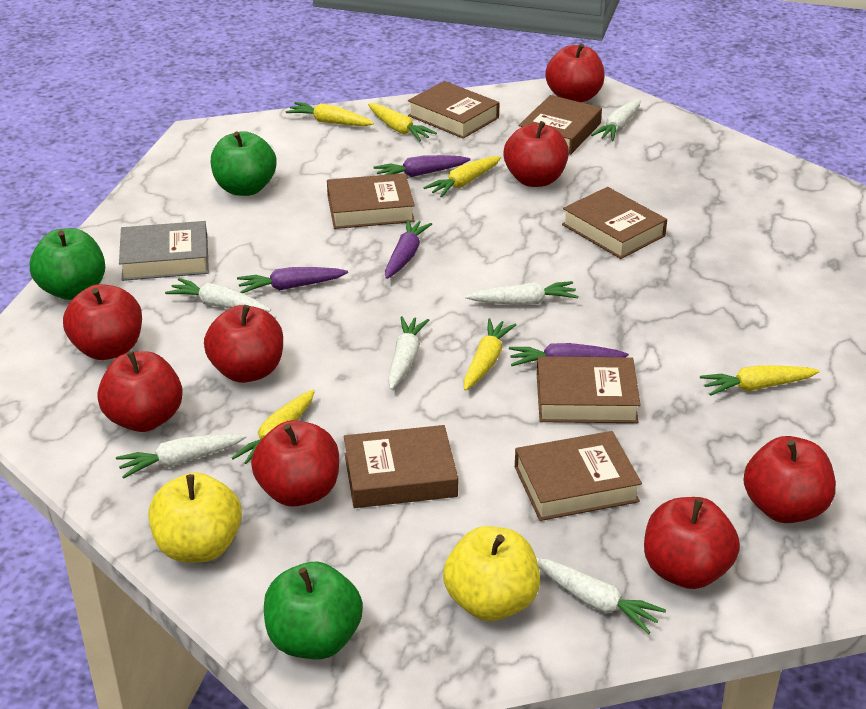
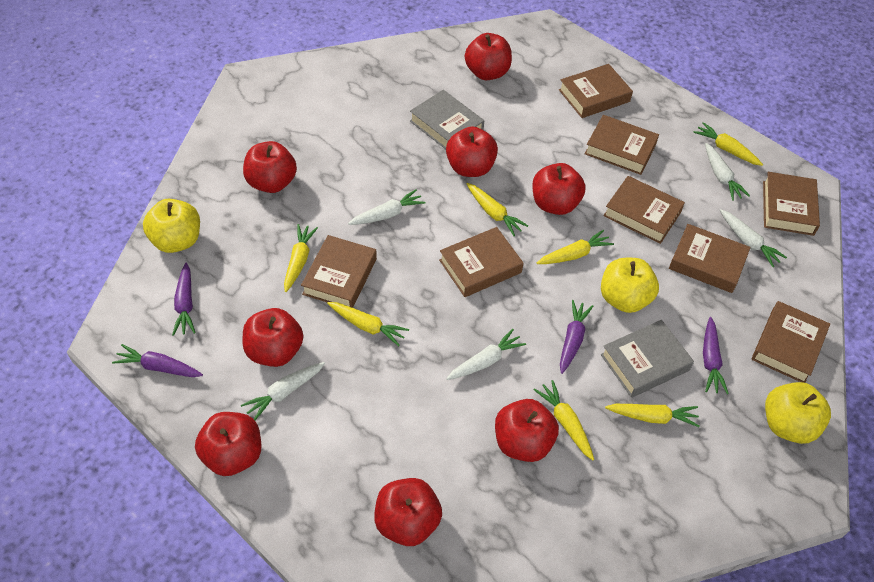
brown book: [327,173,415,229] [344,425,458,508] [408,81,500,139] [515,431,642,521] [519,95,602,155] [537,356,641,423] [562,187,667,259] = 7 -> [301,235,377,308] [439,227,524,297] [559,64,633,118] [585,115,659,175] [603,176,685,244] [669,224,751,293] [752,301,830,383] [763,172,820,236] = 8
green apple: [30,228,105,300] [210,131,277,196] [264,562,363,659] = 3 -> none = 0
grey book: [119,221,209,281] = 1 -> [410,90,484,149] [601,320,694,398] = 2
white carrot: [116,434,247,479] [165,278,271,312] [388,316,429,390] [465,281,579,305] [536,558,666,634] [591,99,641,141] = 6 -> [241,362,325,420] [348,189,425,225] [446,329,526,380] [705,143,750,201] [720,209,787,267] = 5
yellow apple: [148,472,242,562] [443,526,540,621] = 2 -> [143,199,200,253] [601,258,659,313] [765,382,831,444] = 3
yellow carrot: [232,390,315,464] [286,102,374,126] [368,103,437,142] [424,156,501,198] [464,318,516,391] [700,365,820,396] = 6 -> [284,224,318,292] [327,302,409,346] [467,183,528,236] [533,380,594,461] [537,230,614,264] [605,404,700,427] [693,122,763,166] = 7

